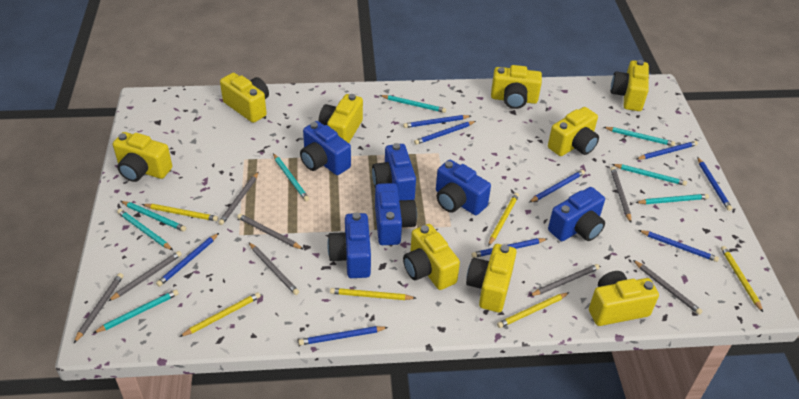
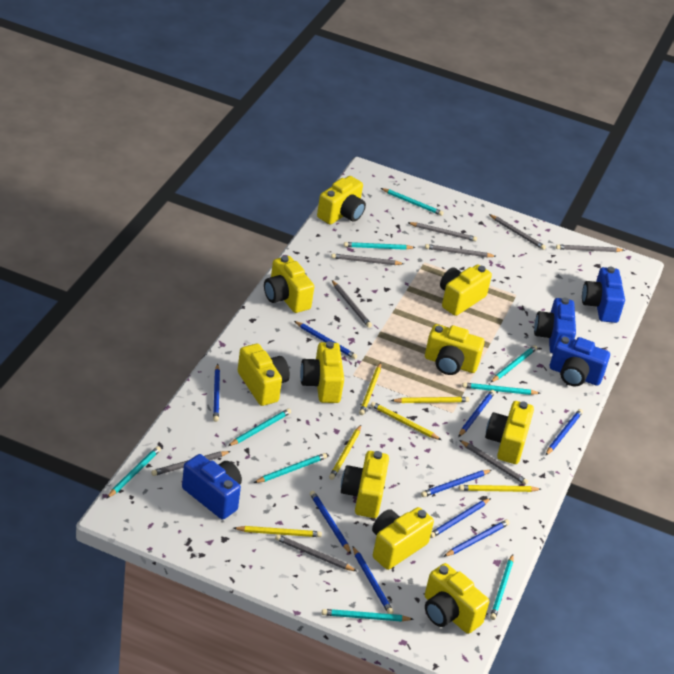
blue camera: [300,121,351,175] [327,213,371,278] [372,143,416,200] [375,183,417,245] [436,160,491,215] [548,187,605,241] = 6 -> [182,454,242,519] [534,297,576,354] [550,335,610,386] [582,267,625,323] = 4
grey pencil: [74,273,124,343] [108,251,182,301] [218,172,259,225] [237,214,303,249] [249,242,299,295] [530,264,600,296] [610,167,631,223] [633,260,702,315] = 8 -> [151,451,231,476] [275,534,357,571] [331,253,404,265] [332,280,372,328] [407,222,477,241] [425,244,497,257] [460,440,528,485] [489,214,546,250] [556,245,625,252] = 9
turquoise pencil: [93,290,179,333] [117,209,173,250] [121,201,186,232] [273,153,309,201] [380,95,446,113] [604,127,675,146] [612,164,687,186] [635,194,709,204] = 8 -> [107,446,161,498] [228,408,291,446] [254,453,327,483] [322,609,414,622] [344,242,415,250] [381,188,444,216] [462,382,541,395] [490,554,514,620] [491,345,537,382] = 9
yellow camera: [113,132,172,182] [220,73,269,123] [319,94,363,143] [403,224,460,290] [466,244,517,312] [491,65,542,109] [548,107,599,156] [589,271,659,326] [611,60,649,111] = 9 -> [238,344,290,406] [264,256,314,313] [300,341,344,403] [317,176,366,224] [341,451,389,518] [372,507,434,570] [425,324,485,375] [425,563,489,634] [440,265,492,316] [485,401,534,464] = 10

